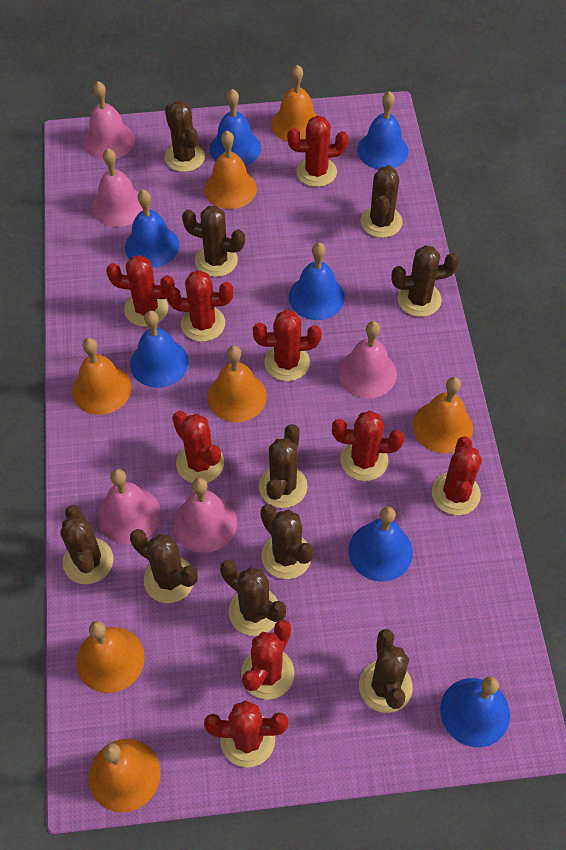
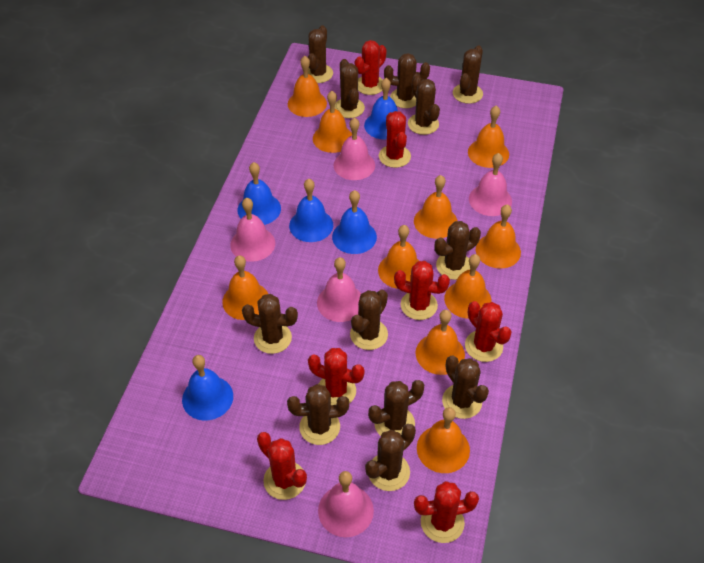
blue bell: [125,190,179,268] [130,310,189,388] [210,89,261,166] [289,242,345,320] [348,507,413,581] [357,91,408,169] [440,676,510,747] = 7 -> [182,355,233,421] [238,162,281,225] [289,179,333,242] [332,190,377,254] [364,78,398,140] = 5
brown cactus: [60,505,114,584] [130,529,198,603] [165,101,205,172] [182,206,245,277] [220,560,286,636] [259,424,308,508] [260,504,314,579] [359,629,413,713] [361,165,402,238] [391,245,459,317] = 10 -> [242,294,298,354] [287,384,349,445] [303,25,333,83] [335,59,365,118] [350,290,388,350] [365,424,416,491] [368,380,424,436] [384,53,430,108] [408,75,440,135] [434,221,481,280] [442,356,489,419] [453,45,483,104] = 12
orange bell: [72,338,132,415] [77,621,145,693] [89,739,161,812] [204,131,257,209] [207,345,267,422] [271,65,317,142] [413,377,473,454] = 7 -> [222,255,268,320] [288,56,327,117] [313,91,352,153] [378,225,419,289] [414,175,457,239] [416,310,465,375] [417,407,470,473] [444,254,492,319] [468,105,509,168] [476,204,521,269] = 10
red cactus: [106,255,175,327] [166,270,233,342] [172,411,224,483] [204,700,288,768] [241,620,295,700] [253,310,322,381] [287,115,348,187] [332,411,404,481] [432,436,482,515] = 9 -> [257,432,307,500] [308,348,365,405] [355,40,387,95] [379,111,411,168] [394,261,450,320] [414,481,479,543] [465,301,512,362] = 7

